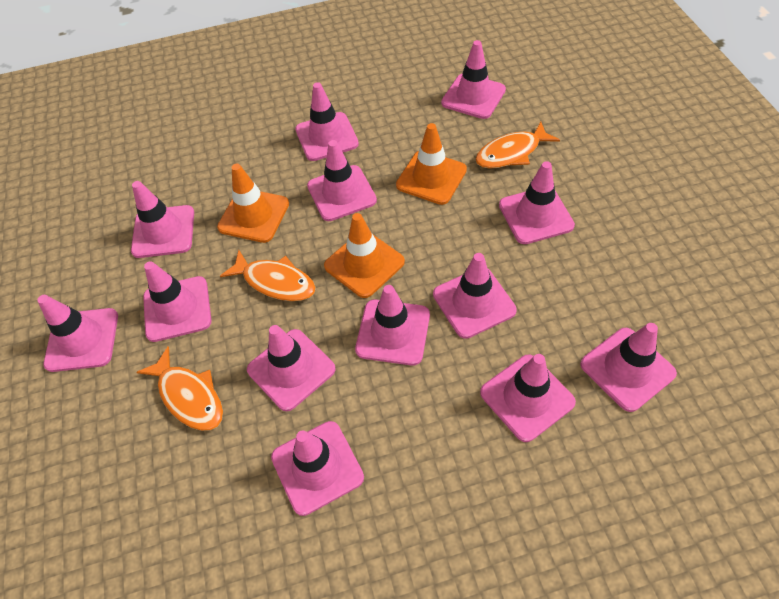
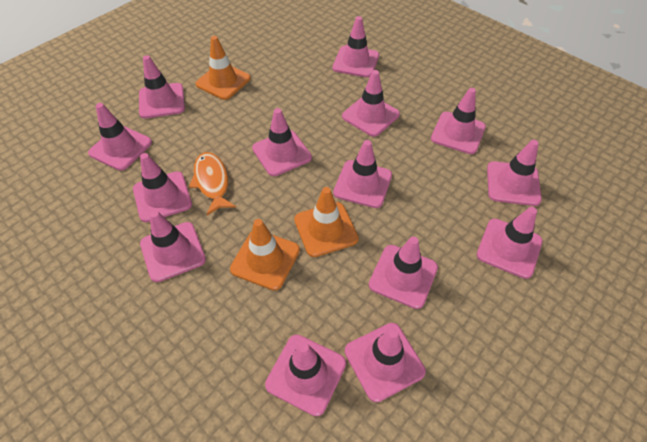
orange fish: [137,347,223,431] [220,250,316,301] [475,122,560,169] = 3 -> [189,152,236,215] = 1
pink traffic cone: [37,295,118,372] [131,181,194,258] [143,261,212,342] [247,325,336,411] [271,421,364,516] [295,82,359,161] [307,140,377,221] [355,285,430,366] [433,253,517,339] [441,40,506,119] [480,354,576,442] [499,161,575,244] [580,323,677,412] = 13 -> [88,103,152,171] [133,153,192,222] [139,55,185,119] [140,210,206,282] [252,108,312,176] [265,335,346,416] [333,16,379,78] [333,140,392,208] [342,70,400,137] [345,323,426,402] [369,237,438,309] [431,88,486,154] [477,207,543,279] [487,140,542,206] = 14

